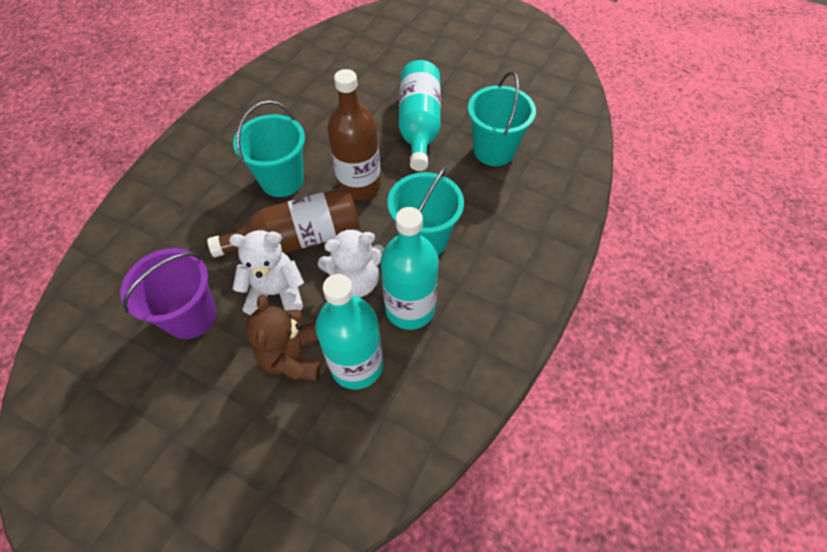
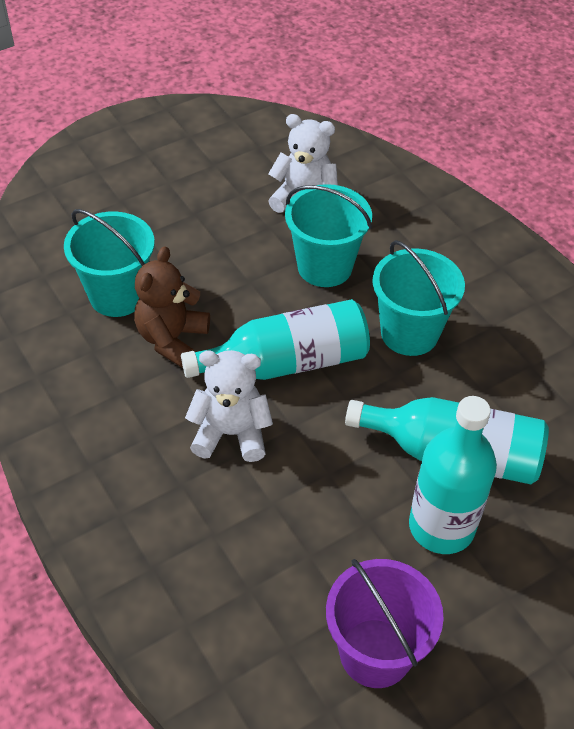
brown bottle: [207,187,360,257] [327,69,381,200] = 2 -> none = 0

